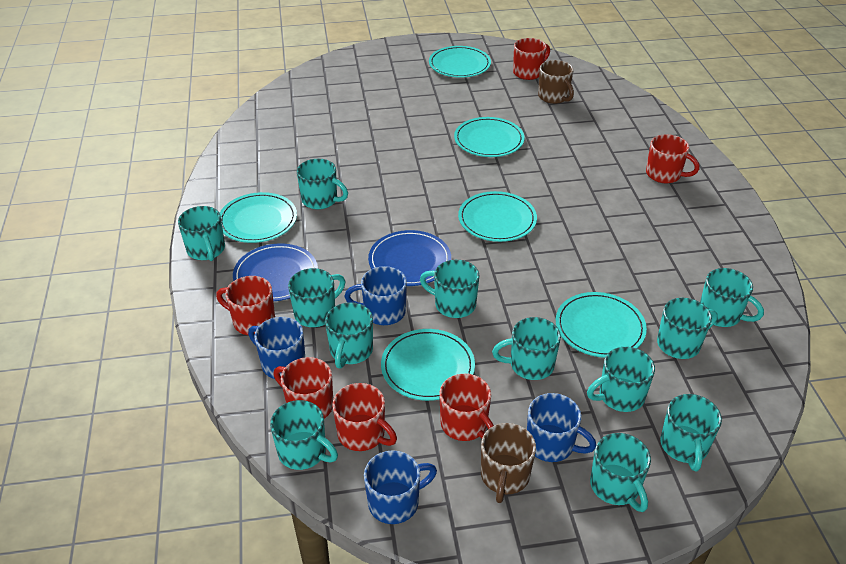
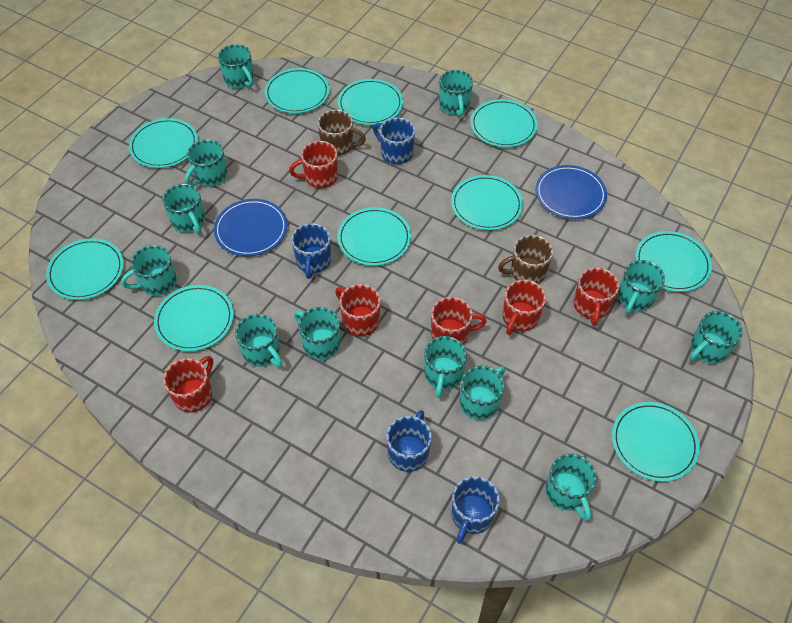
turquoise plate: [220,192,297,243] [381,329,475,401] [429,46,491,78] [454,117,524,157] [458,191,537,242] [556,292,647,358] = 6 -> [46,238,124,300] [129,118,198,168] [154,285,234,351] [265,68,330,113] [337,207,411,266] [338,79,403,125] [451,175,523,230] [471,99,538,147] [612,402,700,482] [635,231,712,292] = 10

